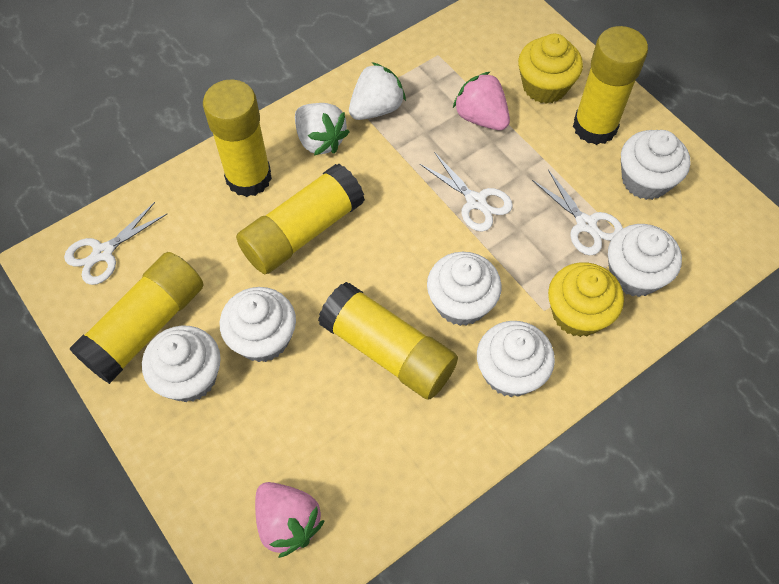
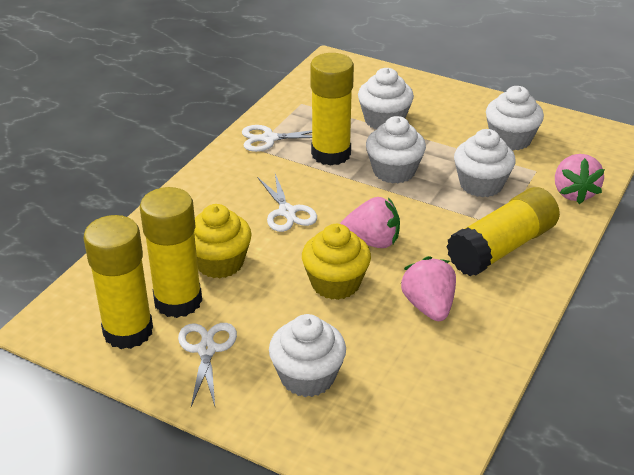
pink strawberry: [255,482,325,558] [453,72,510,130] = 2 -> [340,197,400,248] [401,256,456,321] [555,154,605,204] = 3
white cupcake: [142,326,221,402] [220,287,296,362] [427,252,502,326] [477,321,555,397] [608,224,682,297] [621,130,690,200] = 6 -> [269,314,346,397] [358,68,414,129] [366,116,426,184] [454,129,516,197] [486,86,544,151] = 5
white strawberry: [295,103,350,156] [349,62,406,120] = 2 -> none = 0
yellow glue stick: [70,252,203,384] [203,79,272,197] [236,164,365,274] [318,282,458,400] [573,26,648,145] = 5 -> [83,215,153,349] [140,187,202,318] [310,53,354,166] [446,187,560,276] = 4

